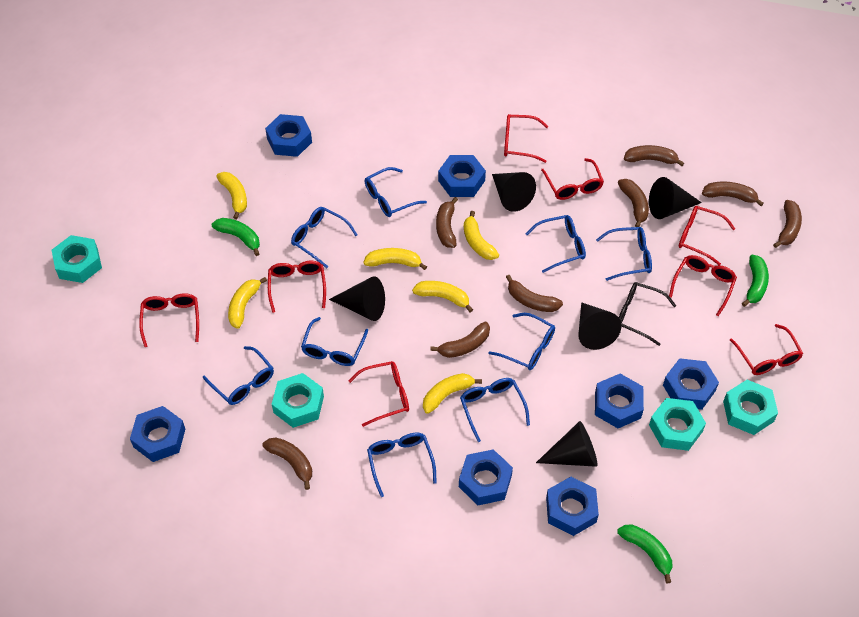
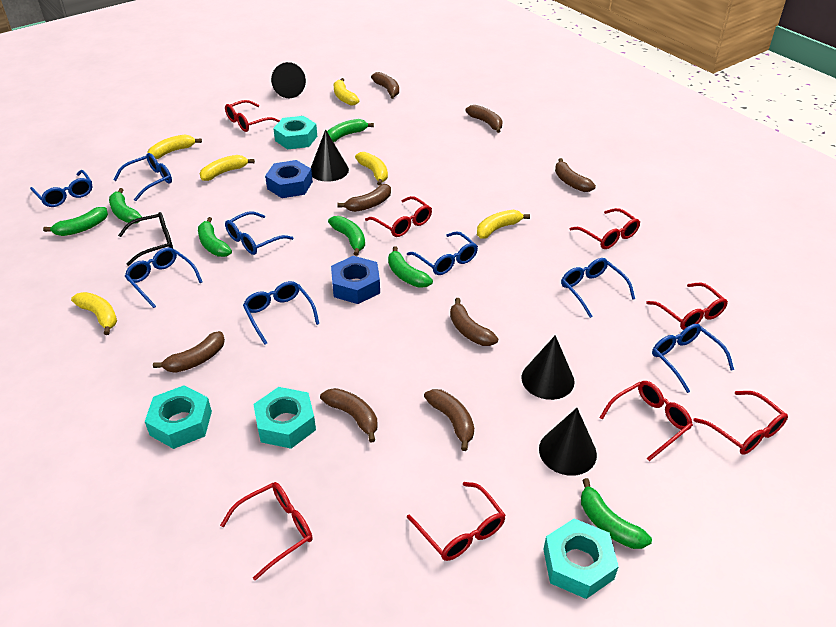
black cone: [329,276,385,321] [492,172,536,212] [536,421,598,467] [579,302,621,350] [649,177,702,219] = 5 -> [271,62,306,98] [311,129,349,182] [521,335,575,400] [539,408,597,476] = 4
blue glasses: [203,346,274,405] [291,207,357,268] [301,317,368,366] [364,167,427,217] [367,433,437,497] [460,378,530,442] [488,313,555,370] [525,215,586,273] [596,227,652,281] = 9 -> [30,170,92,207] [113,153,172,201] [125,247,202,308] [225,212,294,255] [243,281,319,345] [407,231,478,275] [561,258,635,318] [652,324,734,393] = 8
blue nut: [130,406,185,462] [265,114,312,157] [438,155,486,197] [459,449,513,505] [546,477,599,536] [595,374,644,428] [663,358,719,410] = 7 -> [265,160,313,198] [331,256,380,304] = 2
green banana: [212,218,260,256] [617,524,672,583] [742,255,769,307] = 3 -> [43,207,108,236] [109,188,142,224] [198,217,232,257] [327,119,374,142] [328,216,365,256] [388,246,433,288] [581,478,652,549] = 7

